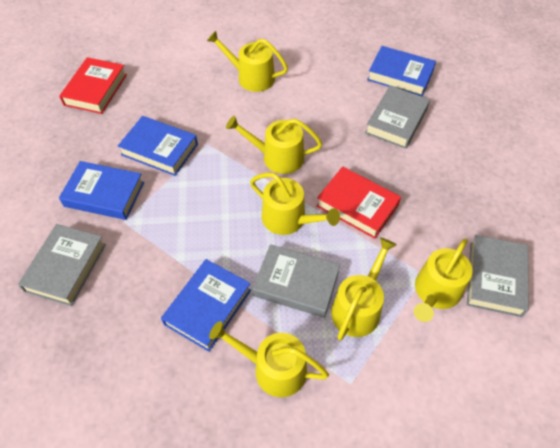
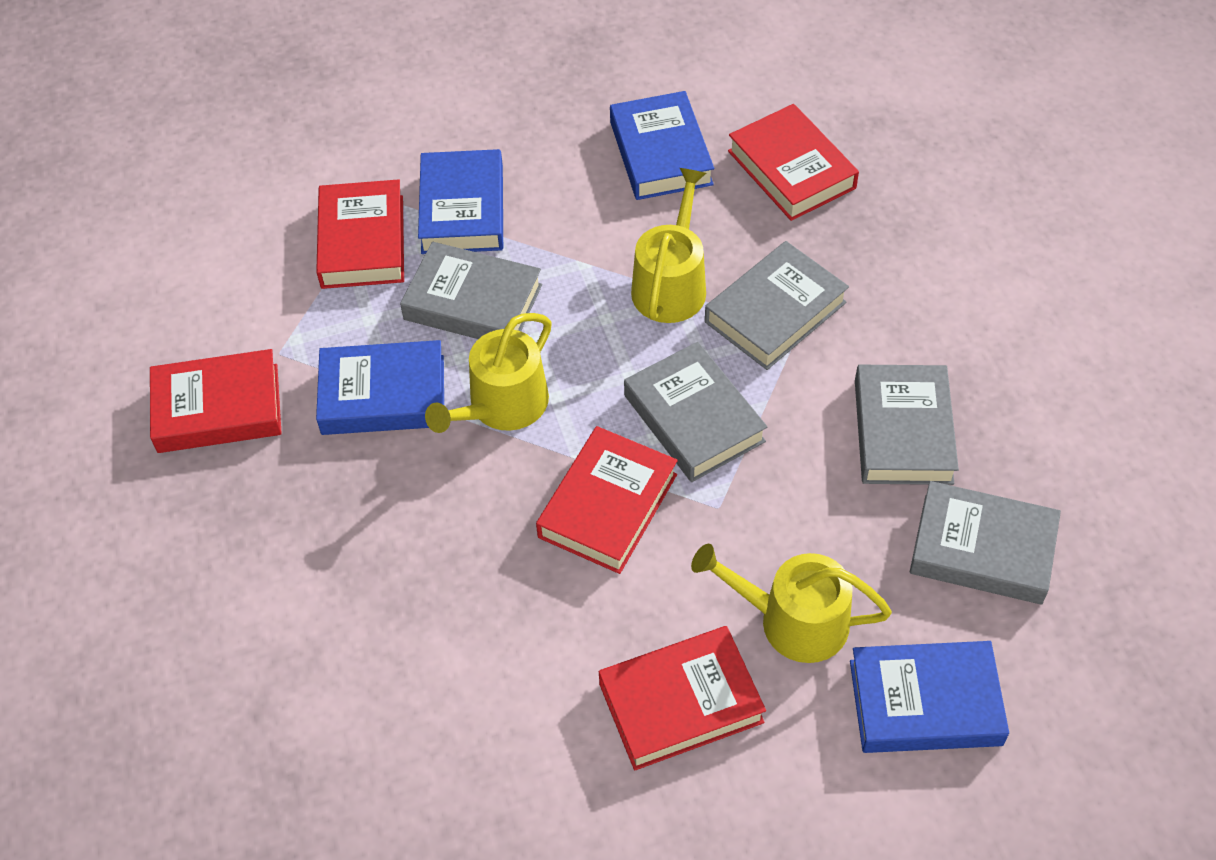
grey book: [18,224,106,306] [252,244,340,318] [365,86,430,149] [467,235,529,317] = 4 -> [400,242,542,339] [624,342,767,482] [705,241,849,370] [855,365,959,485] [910,481,1061,604] = 5
red book: [59,57,127,114] [316,166,401,239] = 2 -> [150,349,282,453] [316,179,404,289] [536,426,678,574] [599,626,766,770] [728,104,859,221] = 5
yellow watering can: [207,31,288,92] [209,321,329,397] [226,116,322,174] [250,172,340,235] [331,237,397,341] [414,239,472,322] = 6 -> [425,313,552,433] [631,168,706,323] [691,544,892,663] = 3

